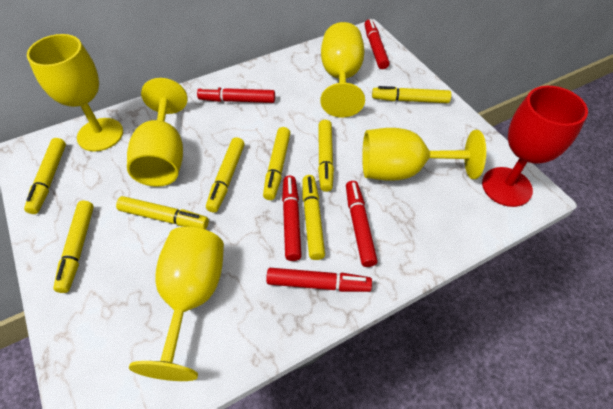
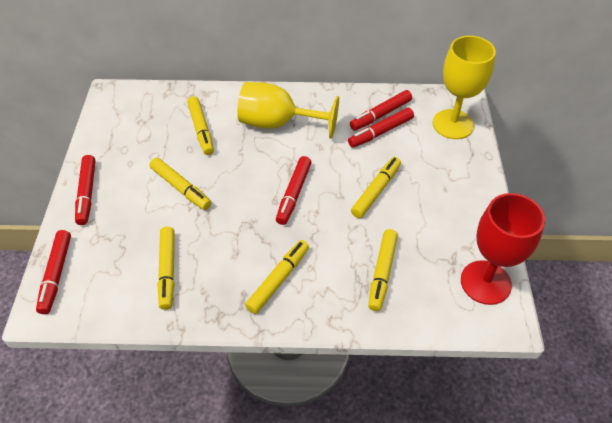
yellow goblet: [27,34,123,152] [127,78,187,187] [129,227,224,381] [320,22,365,118] [362,128,486,181] = 5 -> [237,82,339,139] [433,36,496,139] = 2
yellow marker: [24,138,66,214] [53,201,94,293] [116,196,209,229] [206,137,245,213] [263,127,290,200] [303,175,325,260] [318,120,334,192] [372,86,451,103] = 8 -> [150,158,211,210] [157,227,175,310] [187,96,214,155] [245,240,309,314] [351,157,401,218] [368,229,398,311] = 6

